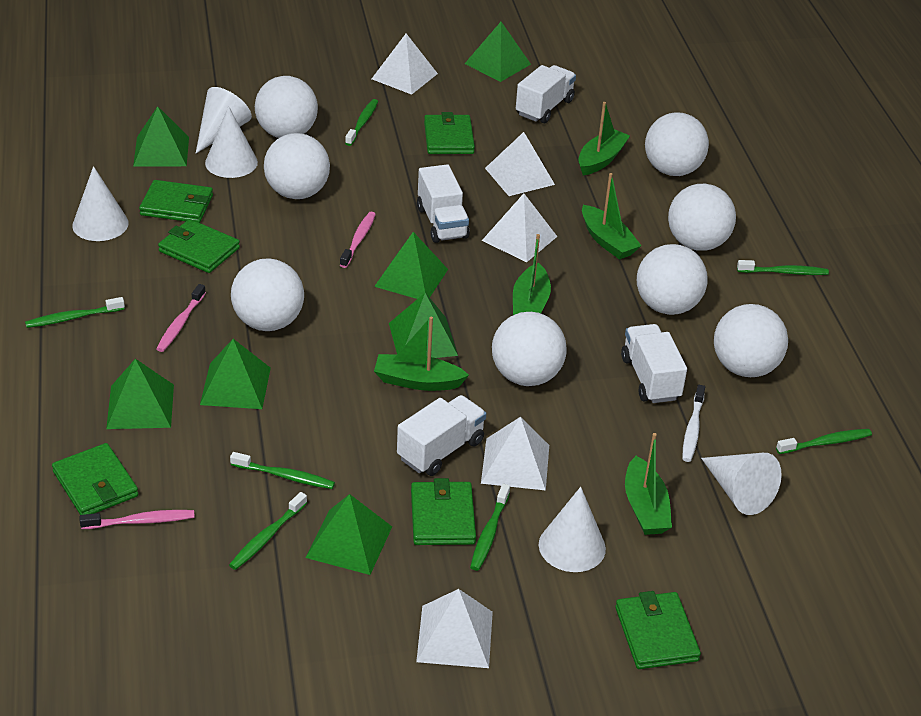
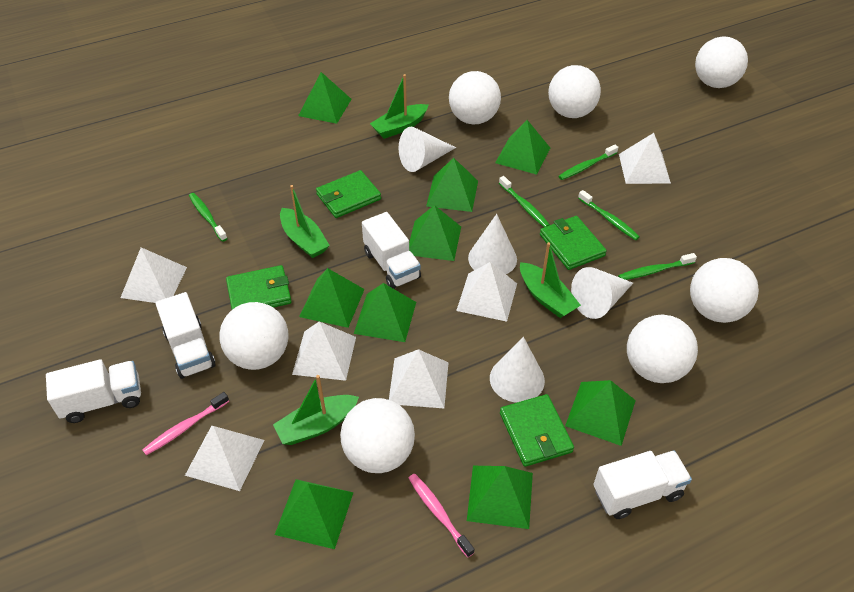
green boat: [374,317,469,391] [513,234,551,315] [578,102,630,175] [582,173,642,260] [625,433,672,535] = 5 -> [273,375,359,445] [280,185,330,258] [370,74,428,139] [520,242,581,318] = 4
green pyramid: [106,359,174,429] [133,106,189,167] [200,339,271,409] [305,494,392,575] [374,232,448,299] [389,293,458,358] [465,22,531,82] = 7 -> [275,479,354,549] [298,72,351,124] [299,268,365,328] [354,283,416,342] [409,205,461,261] [426,158,478,212] [467,466,533,529] [495,120,550,175] [565,380,636,446] = 9
green toothbrush: [25,297,125,328] [229,492,307,570] [230,452,335,489] [345,99,378,146] [470,484,510,571] [737,260,829,275] [776,429,872,454] = 7 -> [189,193,228,242] [499,176,550,227] [558,145,619,180] [578,190,640,240] [618,253,697,280] = 5
green wallet: [52,443,138,515] [139,180,213,223] [158,219,240,273] [411,478,476,545] [424,112,475,154] [615,591,701,669] = 6 -> [226,265,292,310] [316,170,381,218] [500,394,574,467] [540,216,607,270] = 4
pink toothbrush: [80,510,195,529] [156,284,206,352] [340,212,376,268] = 3 -> [142,392,229,455] [409,474,474,558] = 2
white ball: [231,258,304,331] [255,76,318,138] [264,133,330,199] [492,312,567,386] [637,244,707,315] [645,113,709,176] [668,184,736,251] [714,304,788,377] = 8 -> [219,302,289,370] [340,398,415,473] [449,71,501,124] [548,65,601,118] [627,314,698,383] [690,258,759,323] [695,37,748,88] = 7
white cone: [72,166,128,241] [196,87,252,153] [205,106,258,178] [539,487,606,572] [701,453,782,515] = 5 -> [399,127,456,172] [468,214,517,274] [490,337,545,403] [571,267,633,319] = 4
white pyramid: [372,34,438,95] [416,589,493,668] [481,417,549,490] [482,193,557,262] [485,132,555,196] = 5 -> [121,247,187,303] [185,426,264,491] [292,321,356,381] [389,349,449,408] [456,262,517,322] [619,133,671,184] = 6
white toothbrush: [682,385,705,462] = 1 -> none = 0

